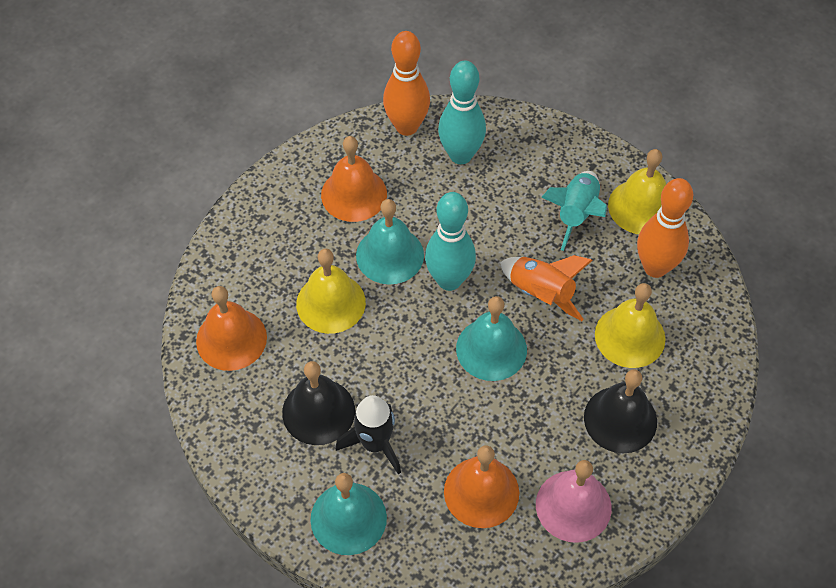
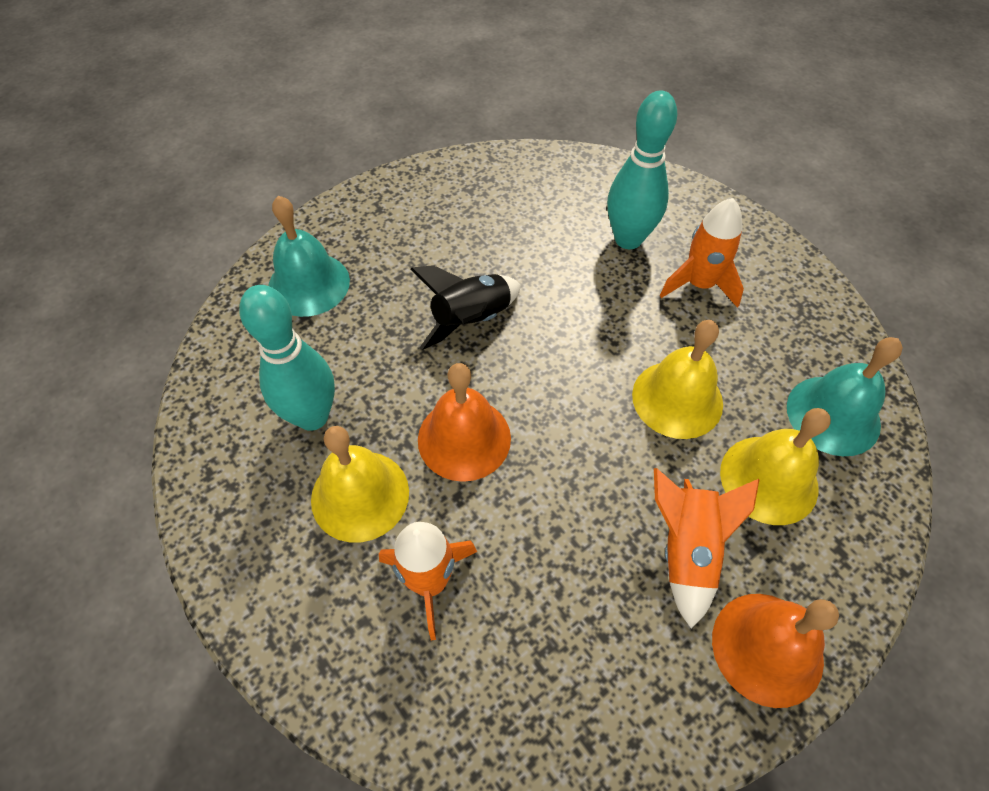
black bell: [282,361,355,445] [584,369,657,453] = 2 -> none = 0
orange bell: [196,286,267,371] [321,136,387,222] [444,445,519,528] = 3 -> [418,363,511,482] [712,594,839,708] = 2
orange bowling pin: [383,31,430,136] [637,178,693,278] = 2 -> none = 0
orange rocket: [500,255,593,321] = 1 -> [379,522,477,640] [654,468,760,628] [660,198,744,308] = 3
pink bell: [536,460,612,543] = 1 -> none = 0
turquoise bell: [311,473,387,555] [356,199,424,284] [456,296,527,381] = 3 -> [268,196,350,317] [787,337,903,456] = 2
turquoise rocket: [541,171,607,251] = 1 -> none = 0

